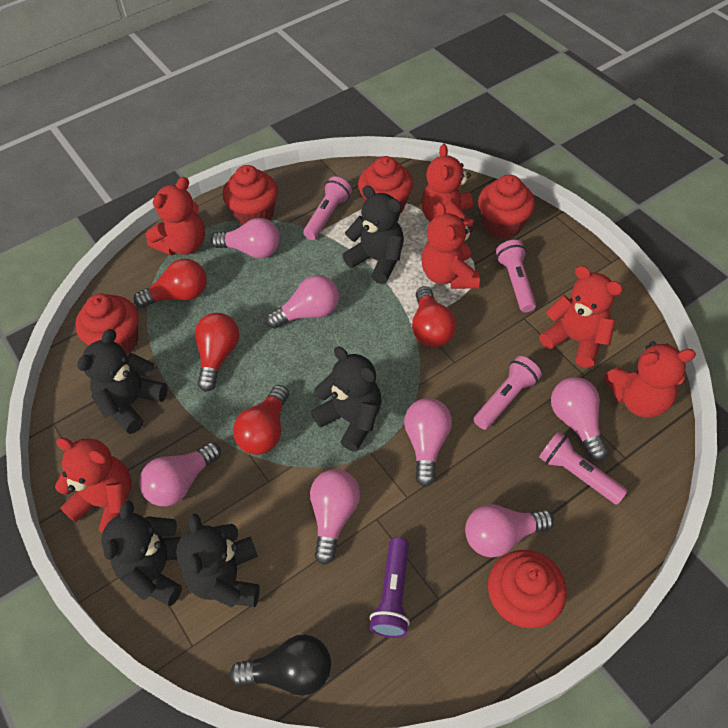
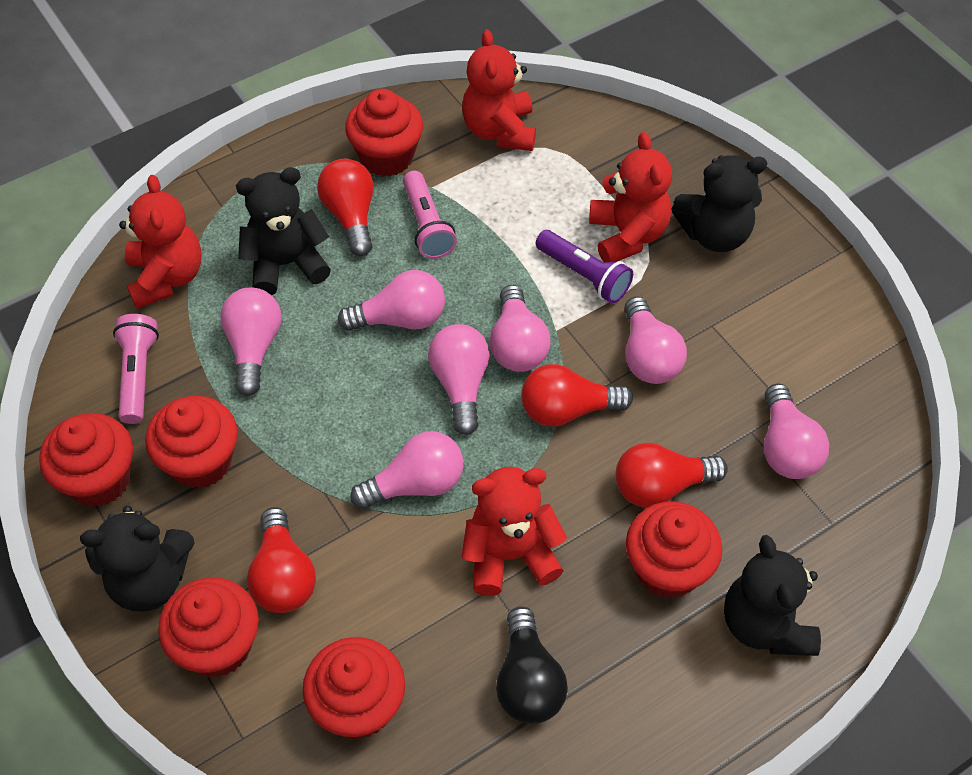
black teddy bear: [77,329,168,434] [101,501,182,606] [176,514,260,608] [311,347,382,452] [342,186,404,284] = 5 -> [80,506,194,611] [236,167,331,295] [671,155,768,252] [724,535,821,656] = 4
pink flashlight: [303,176,352,240] [473,356,542,430] [496,240,536,312] [539,431,628,505] = 4 -> [113,314,159,424] [403,171,457,259] = 2
red cupcake: [75,294,139,355] [223,165,278,225] [358,156,413,213] [478,175,535,239] [488,550,567,628] = 5 -> [39,413,133,507] [145,396,238,489] [158,577,259,677] [303,637,405,739] [345,89,423,177] [626,502,722,598] = 6
red teddy bear: [55,437,132,533] [146,177,205,255] [421,144,474,235] [421,202,480,289] [539,266,623,368] [604,341,696,418] = 6 -> [119,175,202,309] [461,467,567,596] [462,29,536,151] [589,132,672,262] = 4

